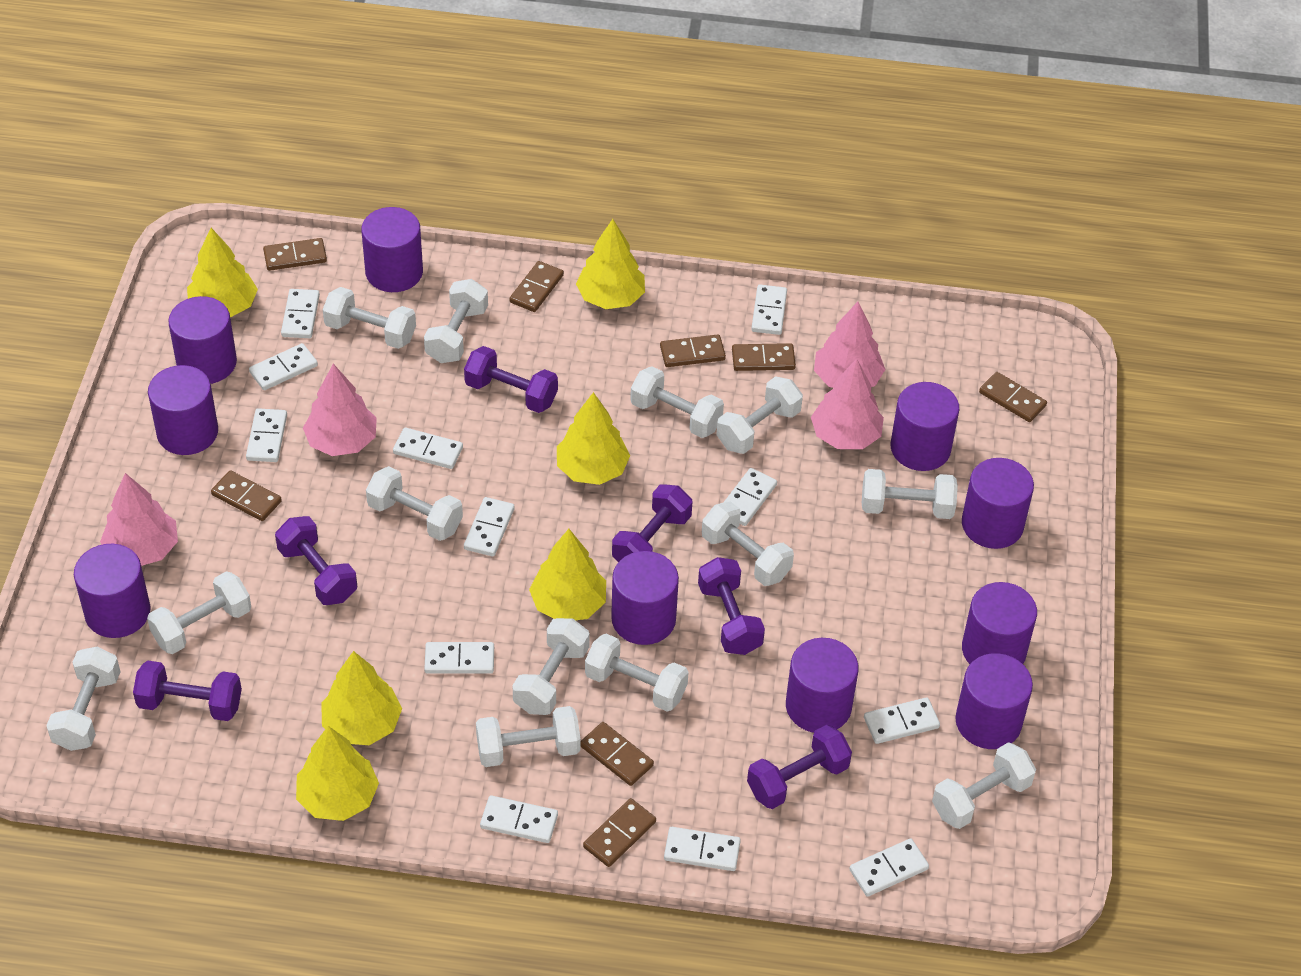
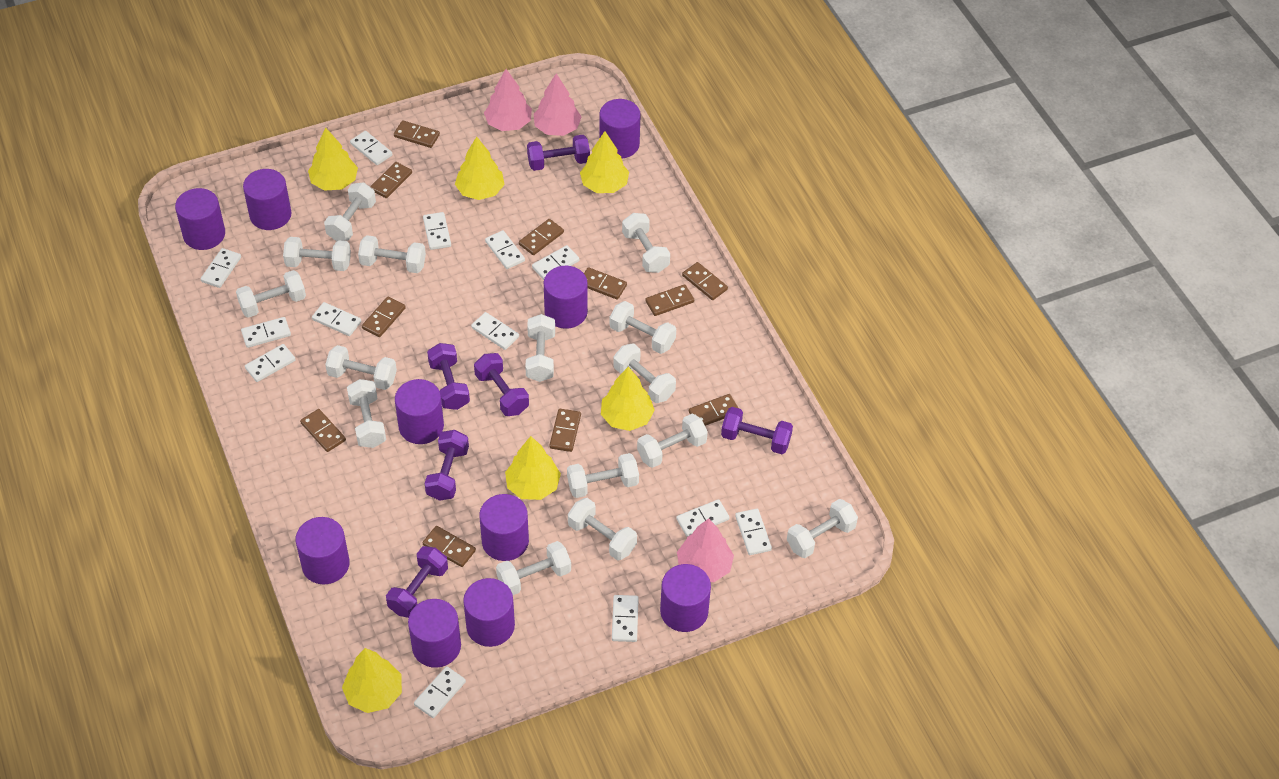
brown domino: [211,470,282,521] [263,238,327,271] [509,261,564,312] [580,722,654,786] [583,798,656,867] [660,334,726,367] [732,343,796,371] [979,372,1047,422] = 8 -> [300,409,346,452] [362,297,406,337] [370,162,412,198] [394,120,440,148] [422,526,476,567] [519,219,564,255] [549,409,581,452] [584,267,627,300] [645,284,694,316] [682,262,728,300] [689,394,738,426] = 11
pink tree: [100,473,178,566] [303,364,377,456] [811,359,884,449] [814,302,886,388] = 4 -> [484,69,532,131] [534,74,582,136] [677,519,734,582] = 3
white domino: [246,408,287,462] [249,343,318,390] [281,289,320,338] [393,427,463,469] [424,642,494,674] [464,497,515,556] [480,795,558,843] [664,827,741,871] [724,468,777,526] [751,285,787,335] [849,838,929,897] [864,697,940,744] = 12 -> [201,248,241,288] [241,317,291,348] [245,344,296,382] [312,302,361,336] [350,131,393,165] [414,666,466,718] [423,212,451,250] [471,312,519,350] [485,230,525,269] [532,245,579,280] [612,595,639,642] [676,499,730,537] [735,509,772,555] = 13
white dumbbell: [46,647,121,751] [147,571,251,654] [323,287,416,349] [366,466,463,541] [424,279,488,363] [476,706,581,767] [513,618,590,715] [585,634,689,712] [630,366,724,438] [702,501,794,586] [716,376,803,454] [862,469,958,519] [932,742,1036,829] = 13 -> [236,270,306,318] [283,237,351,271] [324,182,376,241] [325,345,397,390] [347,379,386,448] [358,235,426,273] [496,541,571,595] [525,314,555,382] [567,453,639,498] [568,498,637,560] [610,301,676,354] [613,343,676,403] [622,213,670,273] [637,414,708,468] [787,499,858,558] = 15

